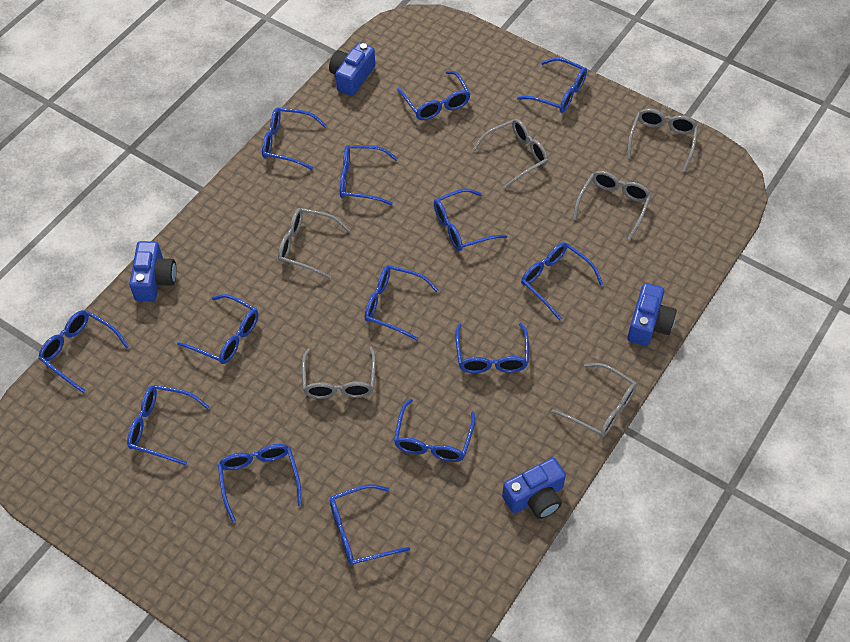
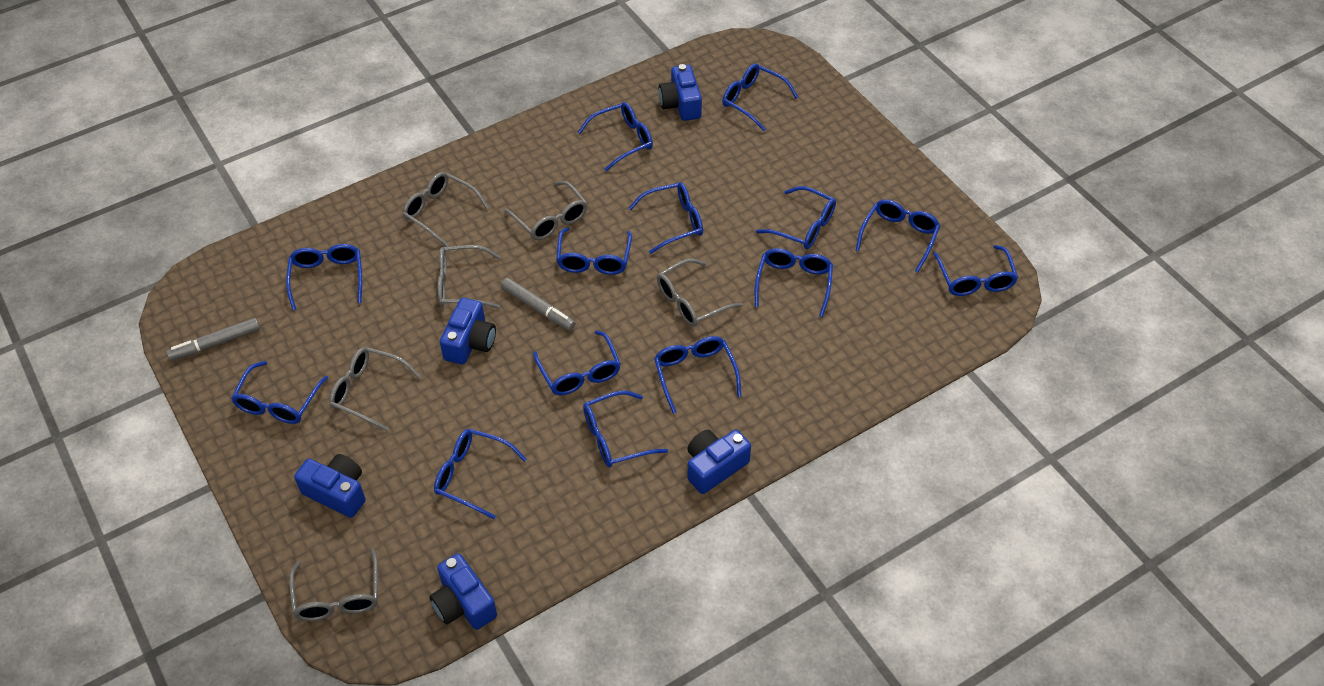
blue camera: [129,241,177,301] [329,42,375,96] [502,458,566,519] [627,283,677,346] = 4 -> [294,454,366,518] [429,553,497,630] [440,298,496,364] [658,64,702,121] [687,430,751,494] = 5
grey marker: none = 0 -> [166,318,260,361] [501,278,575,331] = 2

